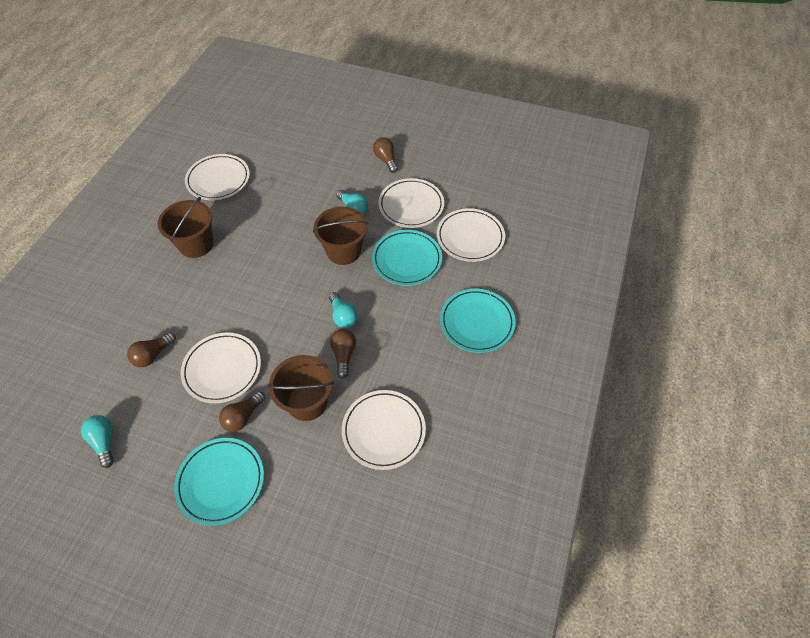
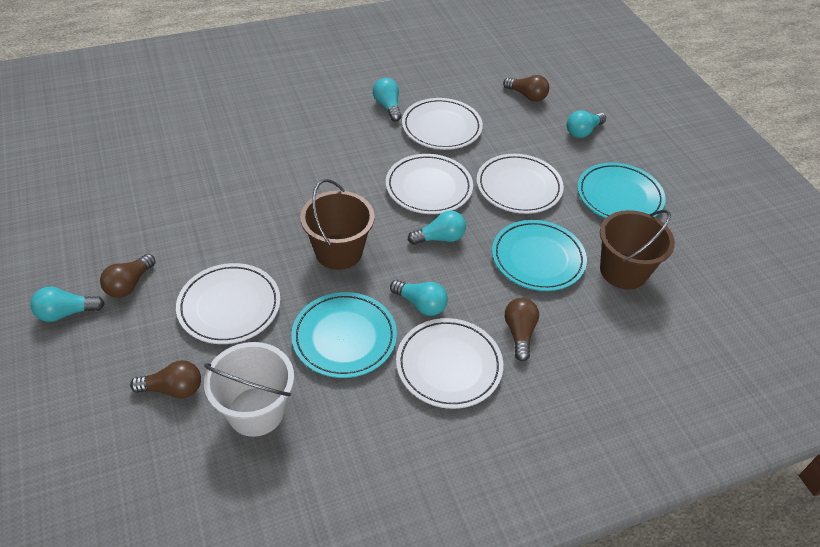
brown bucket: [157,197,213,258] [267,355,334,421] [313,207,368,265] = 3 -> [300,179,375,270] [600,210,675,290] = 2
turquoise light bulb: [81,415,114,468] [329,292,358,328] [336,190,368,214] = 3 -> [30,287,105,322] [373,78,401,122] [390,280,448,316] [408,211,466,245] [567,110,606,138] = 5
white bucket: none = 0 -> [204,342,294,437] = 1

